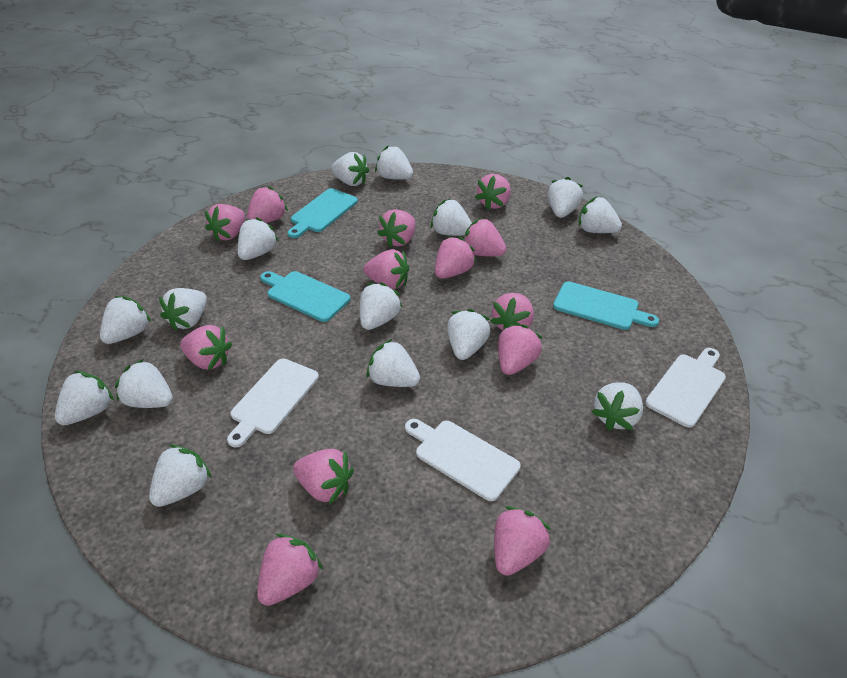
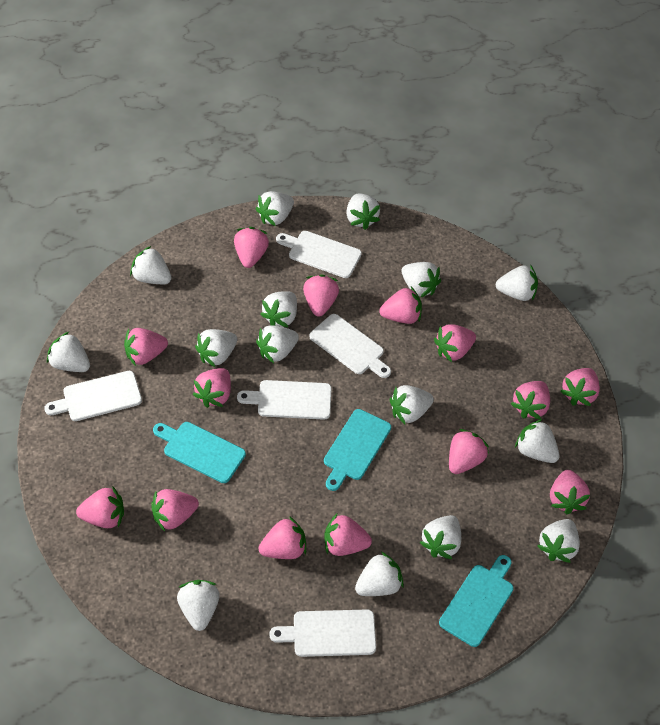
pink strawberry: [180,325,232,370] [205,204,245,242] [247,186,288,223] [257,533,323,606] [293,449,354,505] [363,249,409,289] [377,209,415,248] [435,236,476,279] [464,218,506,257] [475,174,511,210] [490,293,534,331] [494,506,551,576] [498,325,543,375] = 13 -> [76,486,124,528] [124,328,168,366] [151,489,199,532] [193,368,231,408] [234,227,269,268] [258,516,306,559] [303,274,339,317] [324,514,372,556] [379,287,422,324] [434,324,476,362] [449,429,489,474] [511,381,550,420] [550,470,590,514] [560,368,600,406] = 14
white cutting board: [227,359,319,447] [405,419,520,501] [645,348,726,428] = 3 -> [44,371,142,421] [237,380,331,420] [269,609,376,657] [276,231,362,278] [309,314,391,378] = 5

